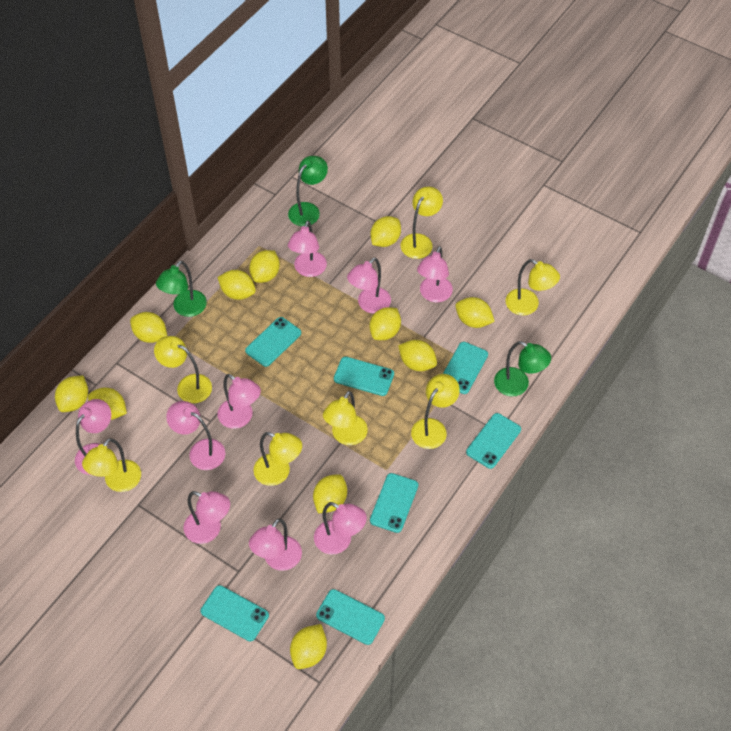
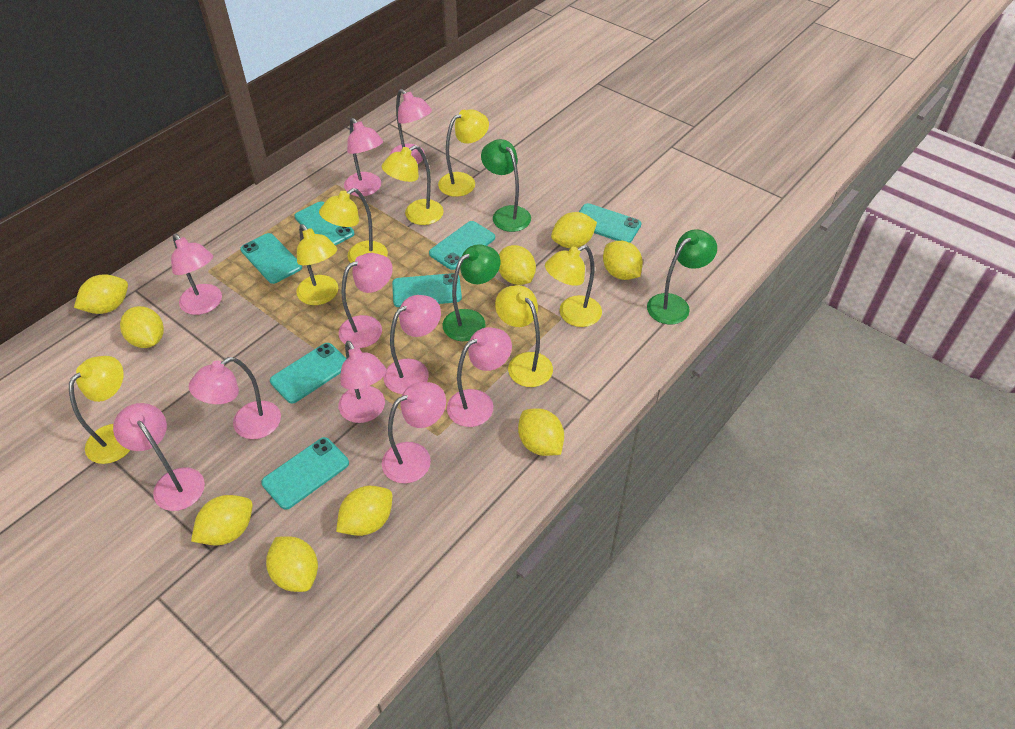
pink lamp: [75,399,111,475] [166,401,225,470] [183,491,230,544] [217,374,261,429] [249,519,302,571] [288,220,327,277] [314,502,367,555] [347,257,391,314] [417,246,453,302] = 9 -> [113,403,205,511] [171,234,222,315] [189,357,281,439] [338,341,386,423] [339,253,393,348] [344,118,383,196] [382,382,446,484] [383,295,441,394] [389,89,432,164] [447,327,512,427] = 10
yellow lemon: [55,375,88,412] [88,388,127,420] [130,312,167,343] [217,270,256,300] [249,250,280,283] [290,624,327,669] [313,474,347,513] [369,307,401,340] [370,216,401,247] [398,340,437,371] [455,297,495,328] = 11 -> [74,274,128,314] [120,306,164,348] [191,495,253,545] [266,536,318,592] [336,486,392,536] [499,245,536,285] [518,408,564,456] [551,212,597,248] [603,241,643,280] = 9

